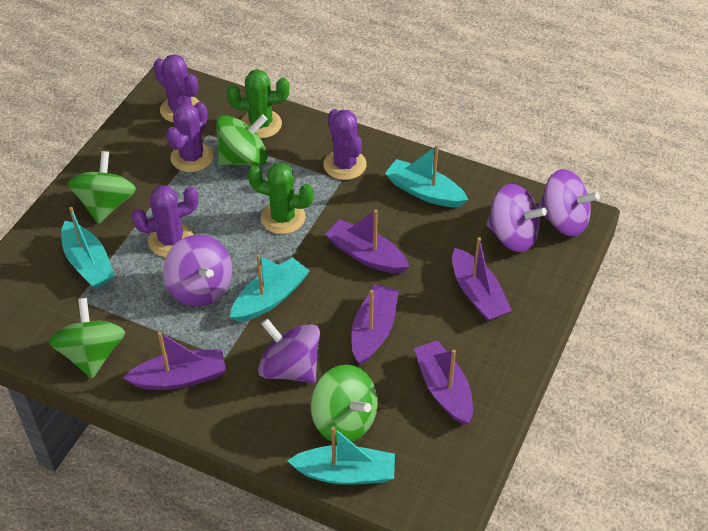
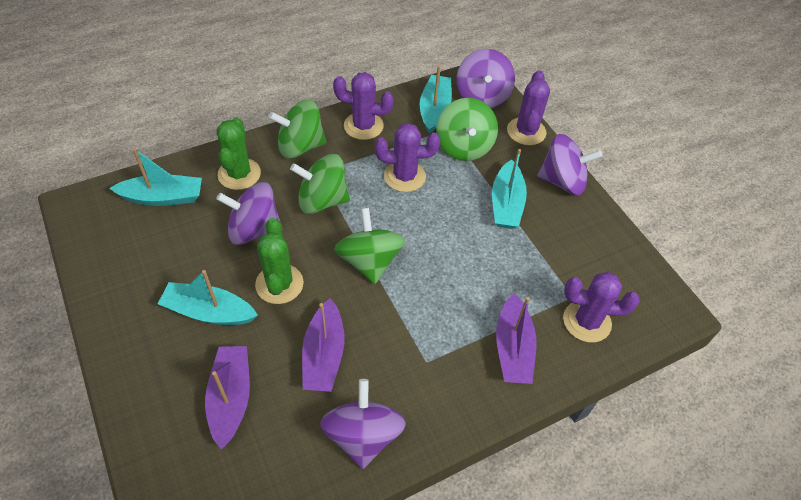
purple boat: [123,332,226,390] [325,209,410,274] [351,284,399,365] [414,340,473,425] [452,237,512,321] = 5 -> [205,346,250,450] [302,298,344,392] [496,293,536,384] = 3

